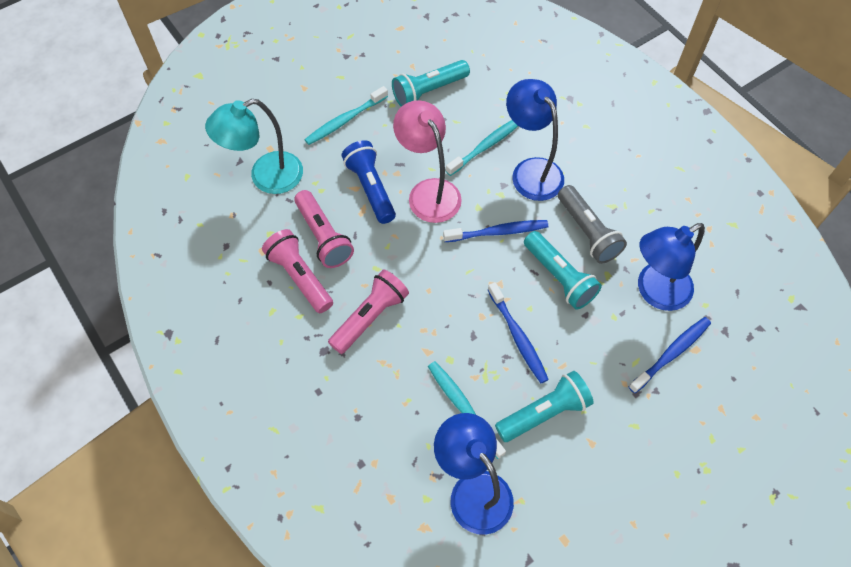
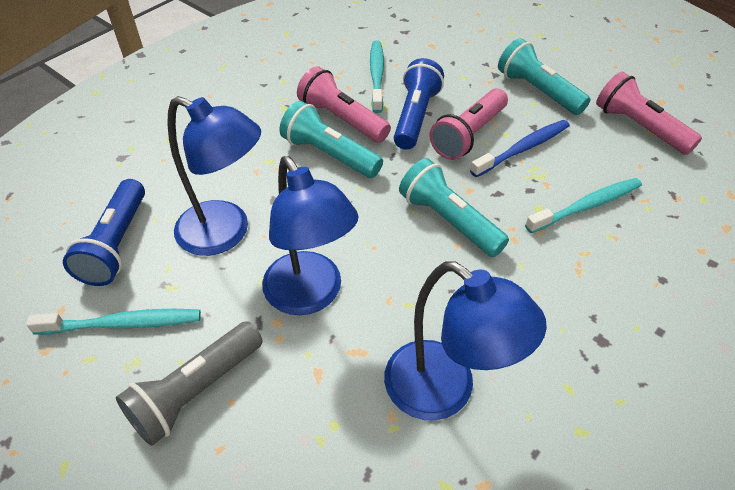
blue flashlight: [342,140,396,224] = 1 -> [63,179,145,286] [394,58,444,150] = 2
blue toothbrush: [443,220,548,242] [488,282,549,383] [628,317,711,393] = 3 -> [470,120,570,177] = 1
pink lamp: [393,100,462,223] = 1 -> none = 0
turquoise lamp: [205,99,303,194] = 1 -> none = 0

